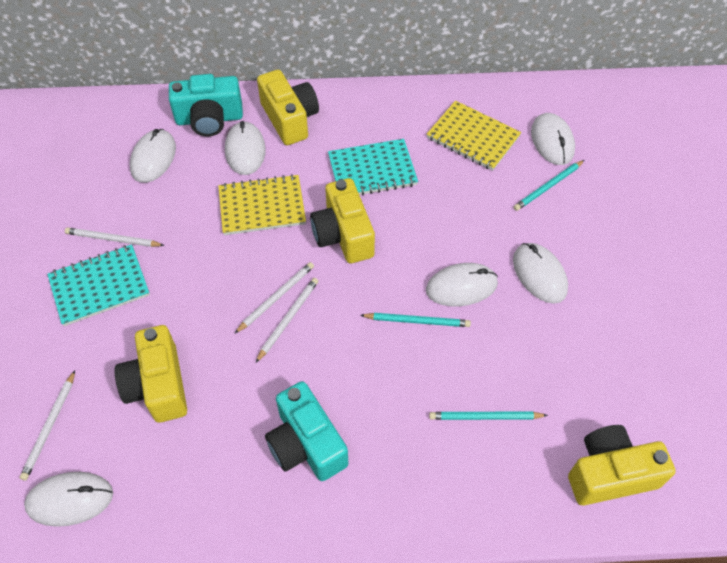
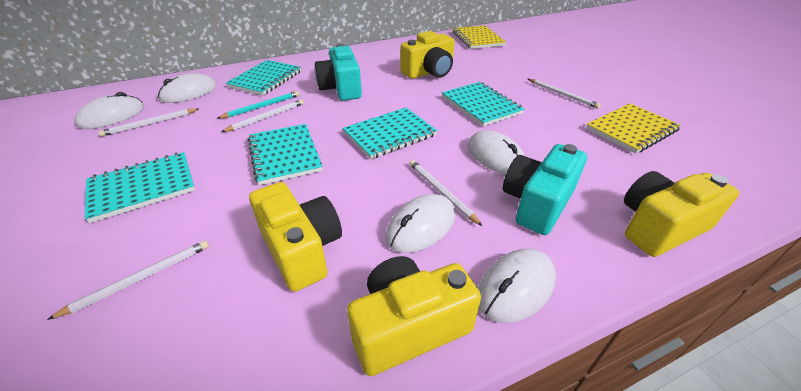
turquoise notebook: [47,244,150,326] [328,139,418,195] = 2 -> [85,152,195,223] [226,60,301,96] [248,124,323,185] [343,108,437,159] [442,82,524,126] = 5
turquoise pencil: [360,313,471,327] [429,411,548,420] [513,160,584,211] = 3 -> [218,91,300,118] = 1
white mouse: [24,472,113,527] [130,129,176,183] [225,121,266,175] [426,263,498,307] [513,243,568,304] [531,113,575,165] = 6 -> [75,92,144,129] [158,73,216,103] [385,194,455,253] [468,130,525,174] [478,249,556,323] = 5
white pencil: [20,371,75,481] [65,227,165,247] [235,262,314,333] [256,278,318,362] = 4 -> [47,240,209,320] [98,108,198,137] [221,99,304,132] [409,160,482,226] [528,79,601,109] = 5

